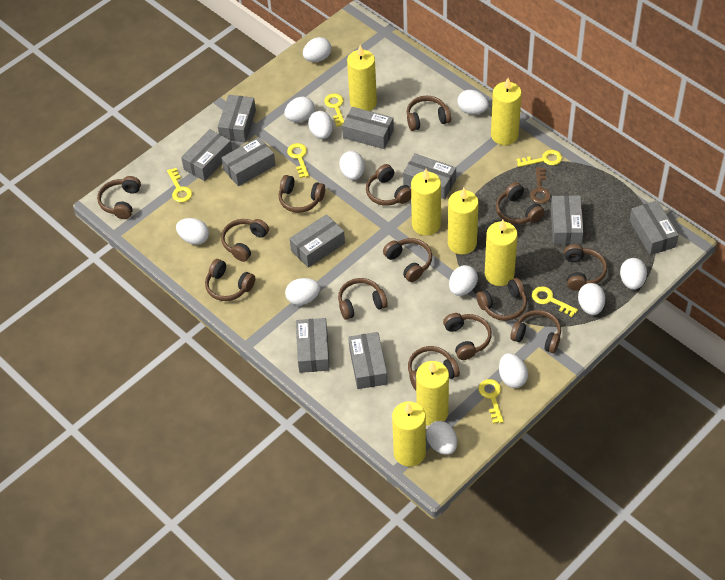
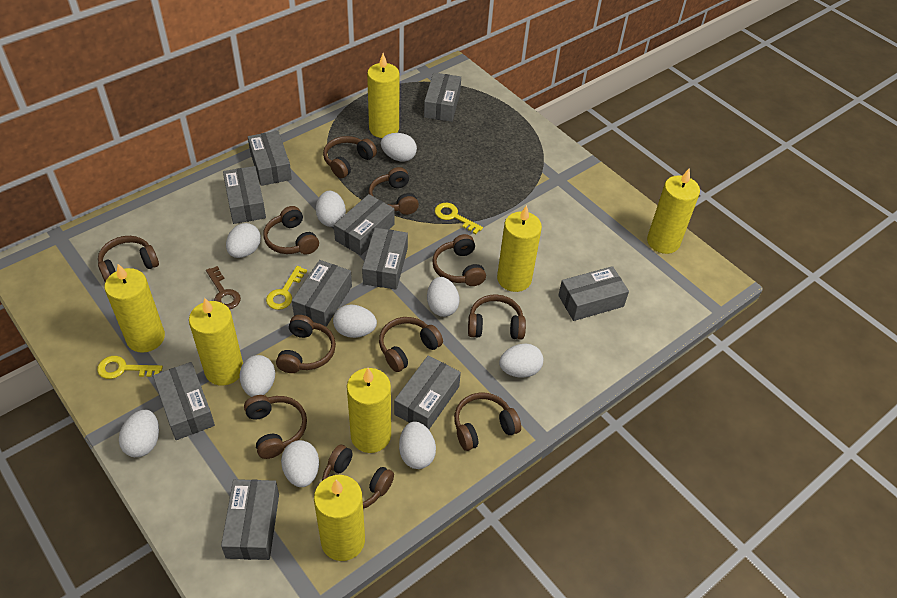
brown headphones: [97,176,141,219] [205,259,255,301] [221,219,269,262] [279,175,325,213] [338,278,388,320] [366,164,411,206] [383,238,432,282] [407,96,451,131] [408,346,460,390] [443,313,492,360] [476,278,527,321] [496,182,545,224] [510,310,561,353] [564,244,607,290] = 14 -> [98,236,159,282] [244,395,307,459] [263,206,319,255] [276,315,336,373] [322,445,394,509] [323,136,377,178] [368,167,419,215] [379,317,443,372] [432,234,486,286] [454,393,521,451] [468,294,526,340] = 11
white egg: [176,218,209,245] [284,97,315,122] [285,278,320,305] [303,37,331,62] [308,111,333,139] [339,151,365,180] [426,421,457,455] [449,265,478,296] [457,90,489,114] [499,353,528,388] [578,283,605,315] [620,258,647,290] = 12 -> [119,410,159,457] [226,223,261,258] [239,355,275,397] [281,440,319,487] [316,191,346,227] [333,304,377,338] [381,133,417,162] [399,421,436,469] [427,277,459,317] [499,344,543,378] = 10
yellow key: [167,168,192,202] [287,143,309,178] [324,93,344,127] [478,379,504,424] [517,150,562,167] [532,286,578,317] = 6 -> [97,356,163,379] [266,266,307,310] [435,203,483,234] = 3

